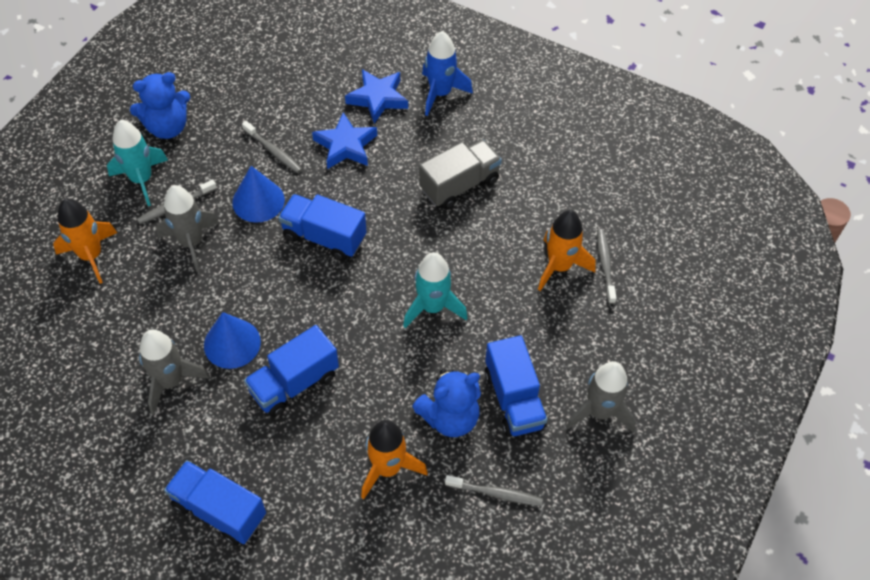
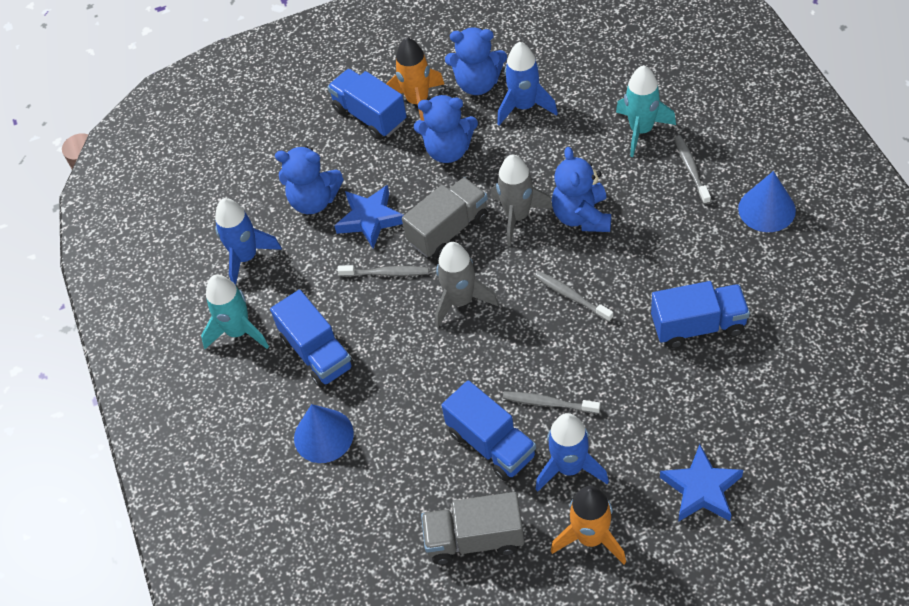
blue rocket: [422,31,473,116] = 1 -> [215,198,282,285] [497,42,558,125] [536,413,609,492] = 3
blue teddy bear: [130,72,190,139] [412,369,481,437] = 2 -> [275,146,344,214] [414,95,478,163] [445,27,507,95] [552,147,611,232] = 4
grey rocket: [139,329,209,415] [156,185,219,272] [566,361,636,433] = 3 -> [435,242,499,328] [491,155,553,246] = 2
grey truck: [419,140,502,209] = 1 -> [402,177,488,258] [421,492,524,565] = 2
orange rocket: [53,199,117,284] [361,420,428,499] [538,210,595,291] = 3 -> [386,37,444,121] [551,486,626,564] = 2

